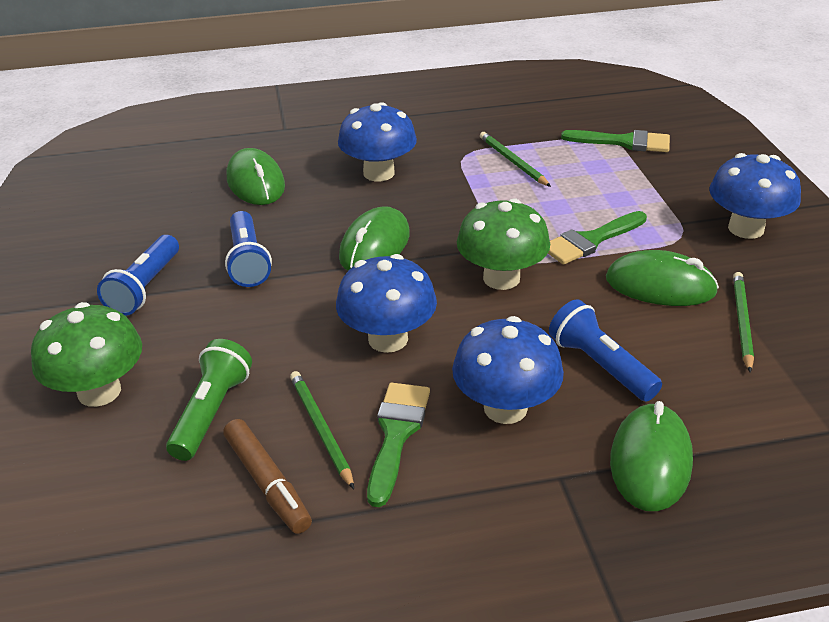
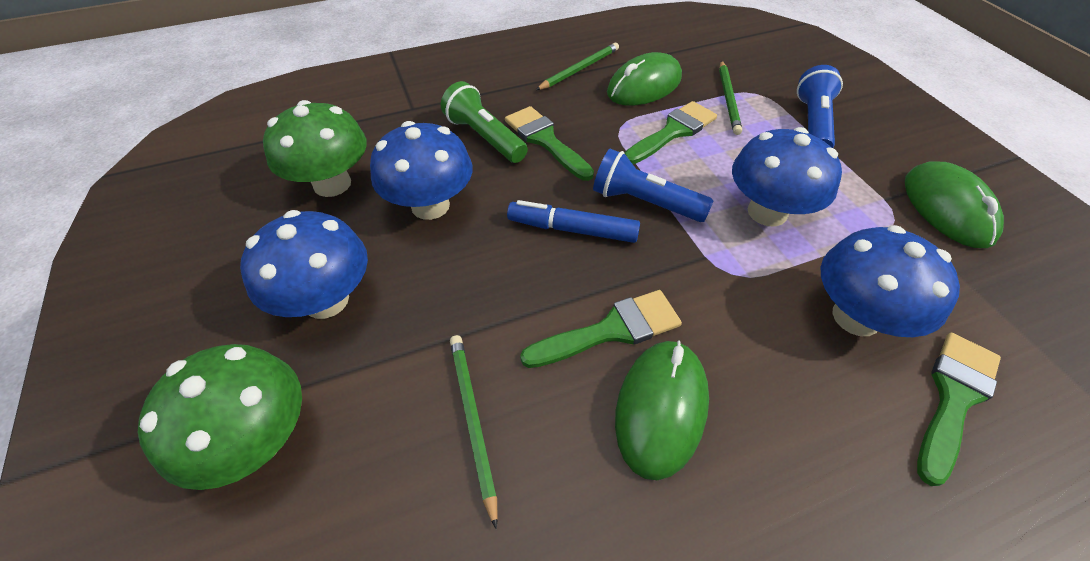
blue flashlight: [97,235,179,316] [225,211,272,287] [549,299,662,401] = 3 -> [593,149,714,222] [797,65,843,148] = 2
blue marker: none = 0 -> [507,200,640,243] = 1
brown marker: [223,419,312,534] = 1 -> none = 0
green brush: [367,383,430,507] [548,211,647,265] [561,130,670,152] = 3 -> [505,106,594,181] [520,290,682,368] [625,101,717,164] [917,333,1001,486] = 4
green mouse: [227,148,285,205] [339,206,410,271] [606,250,719,306] [610,401,693,511] = 4 -> [607,52,682,106] [615,340,709,480] [905,161,1004,248] = 3

